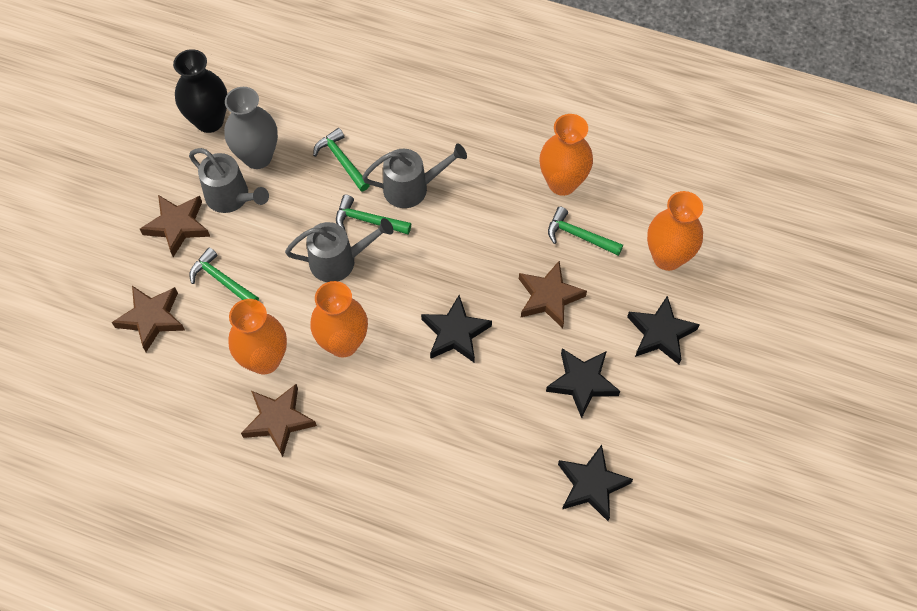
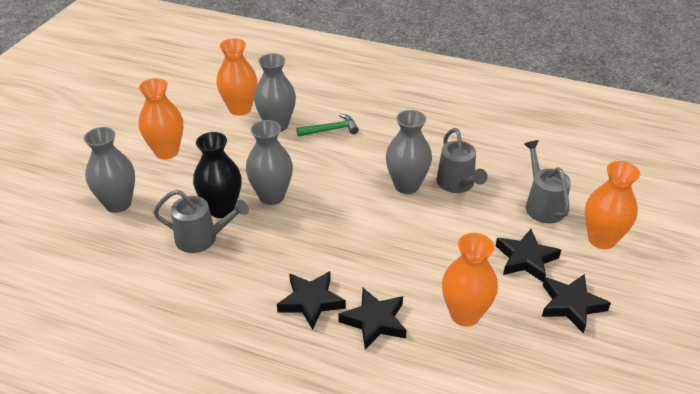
brown star: [112,286,185,352] [140,195,210,257] [241,384,317,457] [519,261,587,328] = 4 -> none = 0
green hammer: [189,247,259,301] [313,128,370,192] [336,195,411,234] [548,207,623,256] = 4 -> [297,114,358,137] = 1
grey vase: [224,87,278,169] = 1 -> [84,127,135,213] [246,120,293,205] [254,53,296,132] [386,110,432,194] = 4

